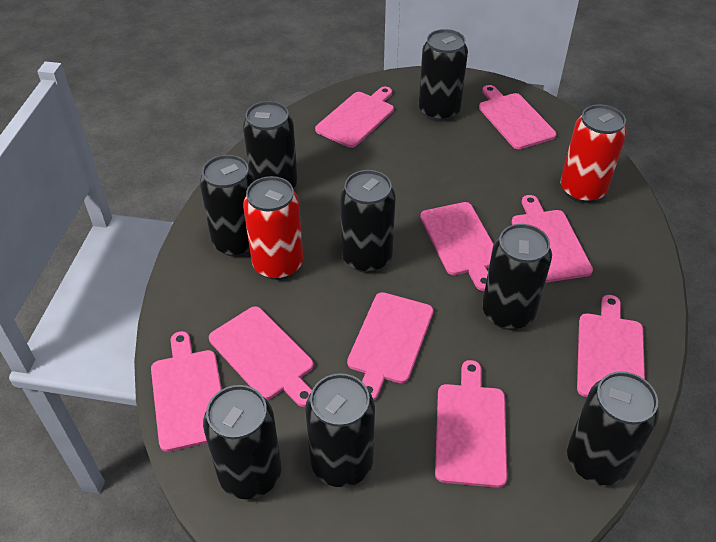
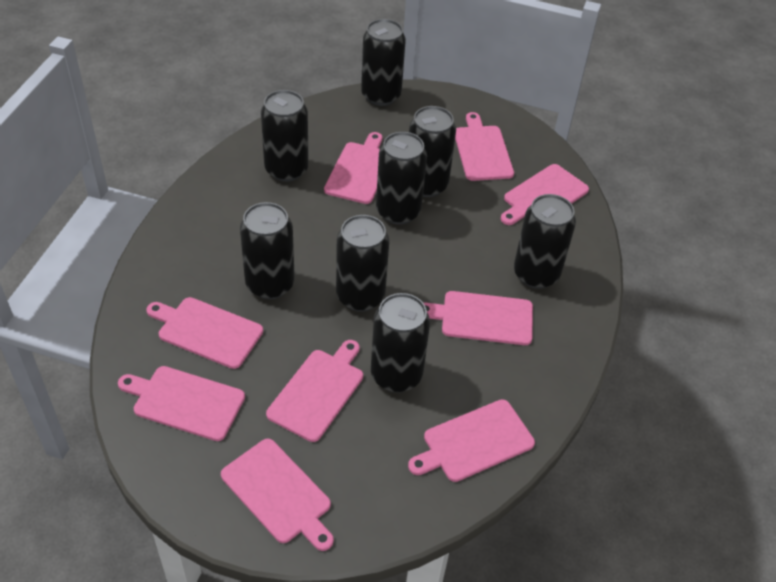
red can: [243,176,303,280] [561,105,627,203] = 2 -> none = 0

